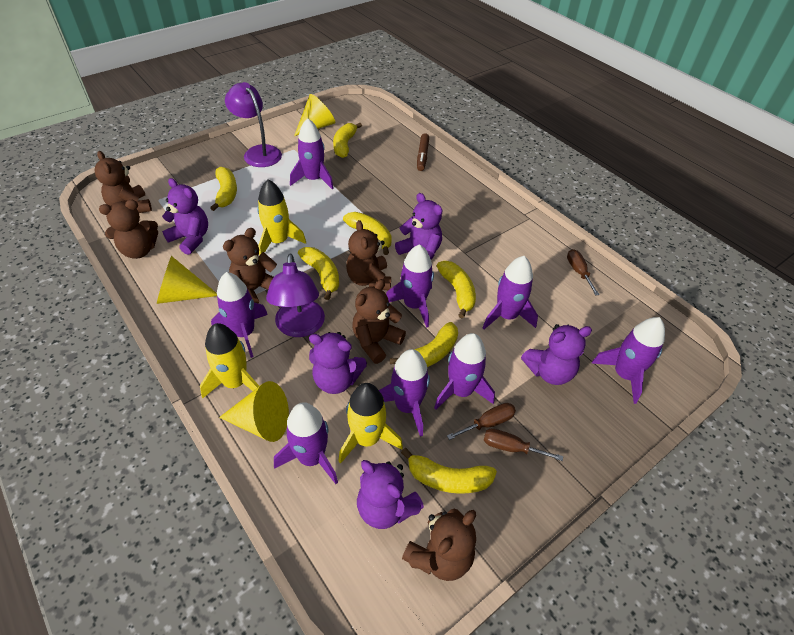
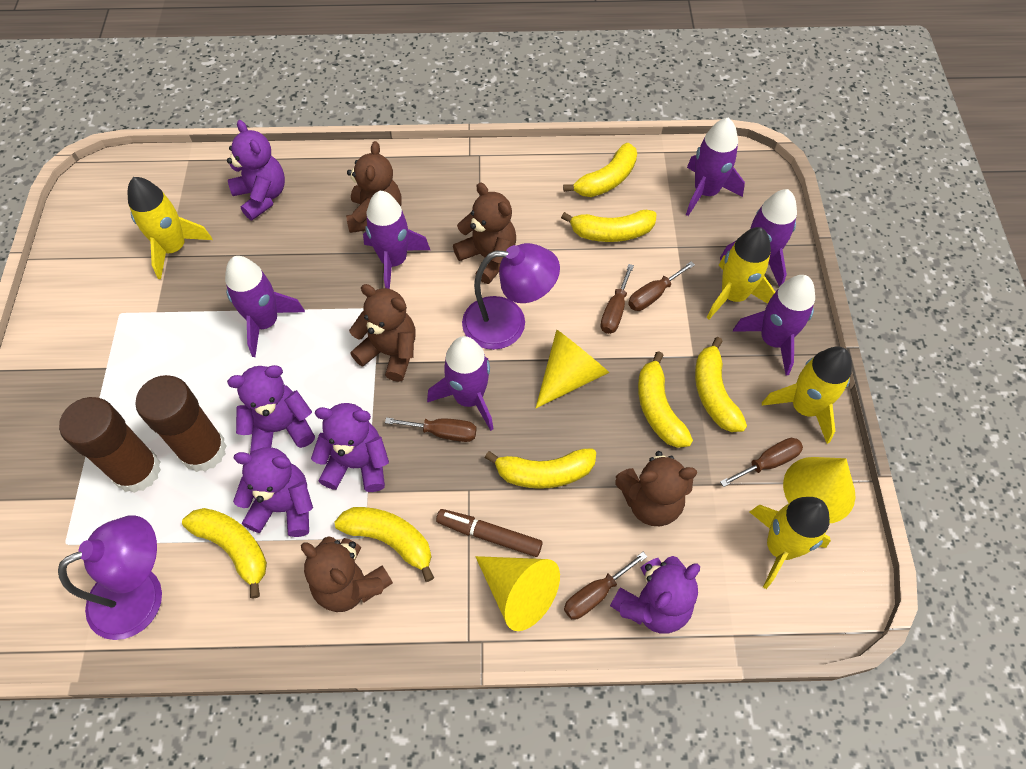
brown glue stick: none = 0 -> [59,397,161,493] [135,375,227,472] = 2
brown screwdriver: [447,403,516,440] [484,428,563,461] [567,249,600,296] = 3 -> [385,417,477,442] [564,552,647,619] [600,264,634,334] [628,261,695,311] [720,438,803,487] = 5
brown teddy bear: [94,151,152,213] [99,200,158,259] [223,228,277,304] [346,220,391,290] [352,279,406,364] [402,509,476,581] = 6 -> [301,536,393,612] [346,141,401,233] [349,284,416,382] [453,183,516,284] [616,451,697,526] = 5
purple rocket: [211,272,268,358] [274,402,338,484] [290,118,334,189] [379,349,430,437] [386,244,434,328] [434,333,495,410] [483,256,538,329] [592,317,665,404] = 8 -> [225,256,305,357] [363,191,430,289] [427,336,494,431] [686,118,745,216] [720,189,797,287] [733,275,815,376] = 6
yellow rocket: [200,323,259,399] [257,179,306,255] [338,383,403,464] = 3 -> [128,177,212,279] [707,227,775,319] [750,497,831,589] [762,346,852,444] = 4

